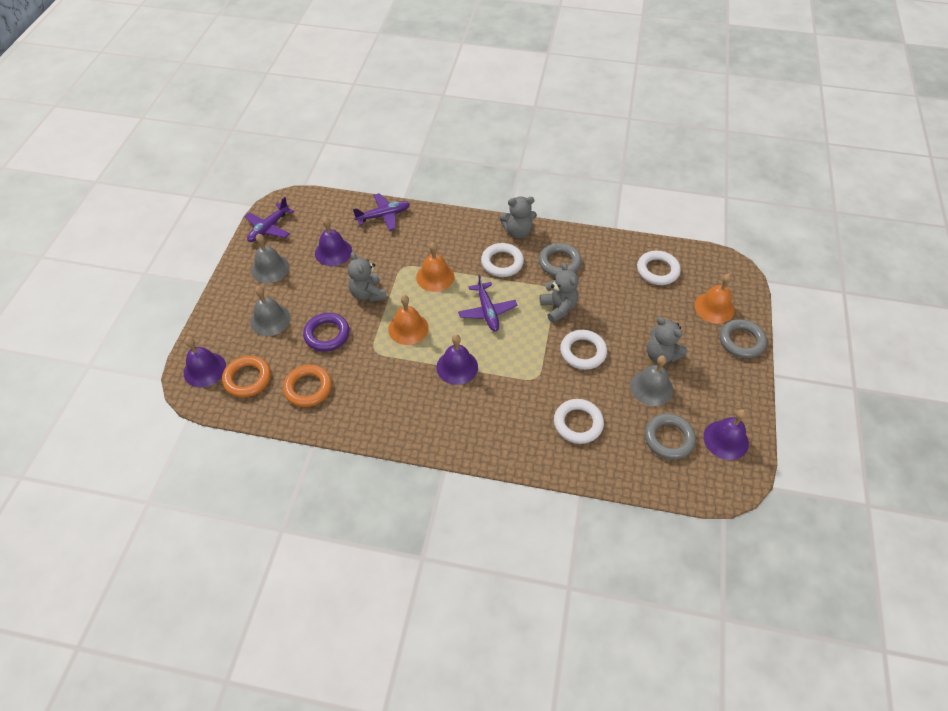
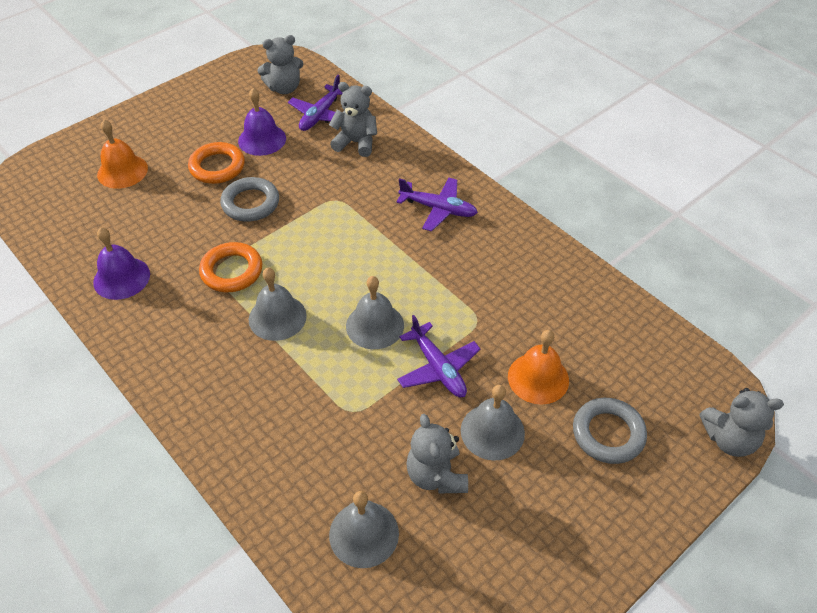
grey bell: [250,286,291,336] [251,234,289,283] [630,355,673,406] = 3 -> [249,268,307,341] [329,491,399,568] [346,276,404,349] [461,385,525,461] = 4
grey ring: [539,243,582,276] [645,413,696,460] [720,319,767,358] = 3 -> [220,177,279,222] [573,398,647,464] = 2
orange bell: [388,295,429,345] [416,242,454,292] [694,274,734,324] = 3 -> [97,120,148,189] [508,330,569,405] = 2
purple bell: [184,337,226,387] [315,217,352,266] [436,334,478,385] [703,409,749,460] = 4 -> [93,227,150,300] [238,88,286,156] = 2
purple ring: [303,313,349,352] = 1 -> none = 0
white ring: [481,243,524,277] [554,399,604,444] [560,330,607,370] [637,251,681,285] = 4 -> none = 0

